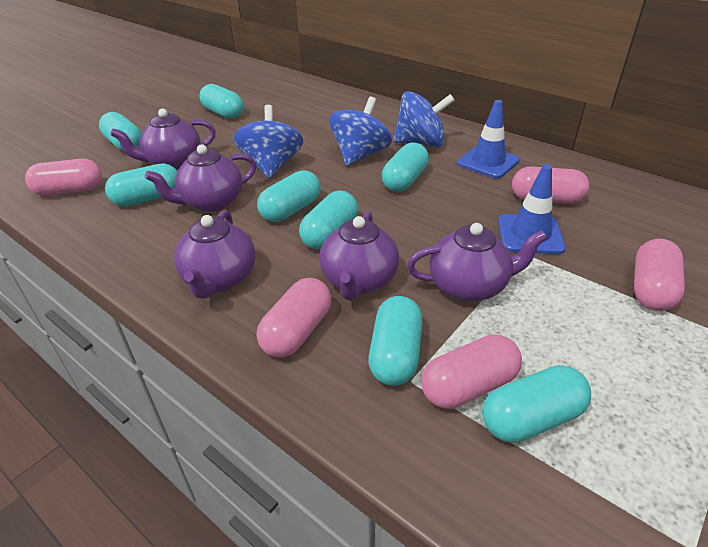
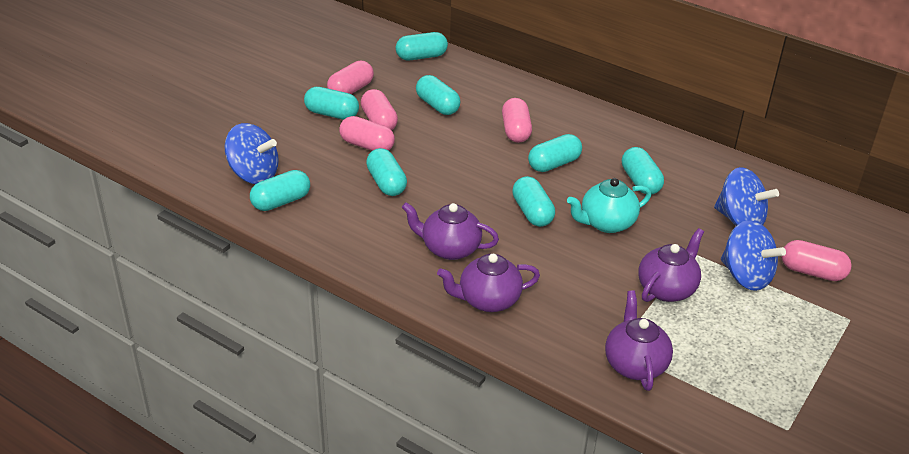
blue traffic cone: [457,100,520,178] [498,165,566,254] = 2 -> none = 0
purple teapot: [110,109,216,169] [145,144,256,212] [174,210,256,299] [319,211,399,300] [407,223,547,302] = 5 -> [402,202,499,260] [437,254,540,312] [605,291,673,391] [638,228,704,302] = 4
turquoise teapot: none = 0 -> [567,178,651,233] = 1

